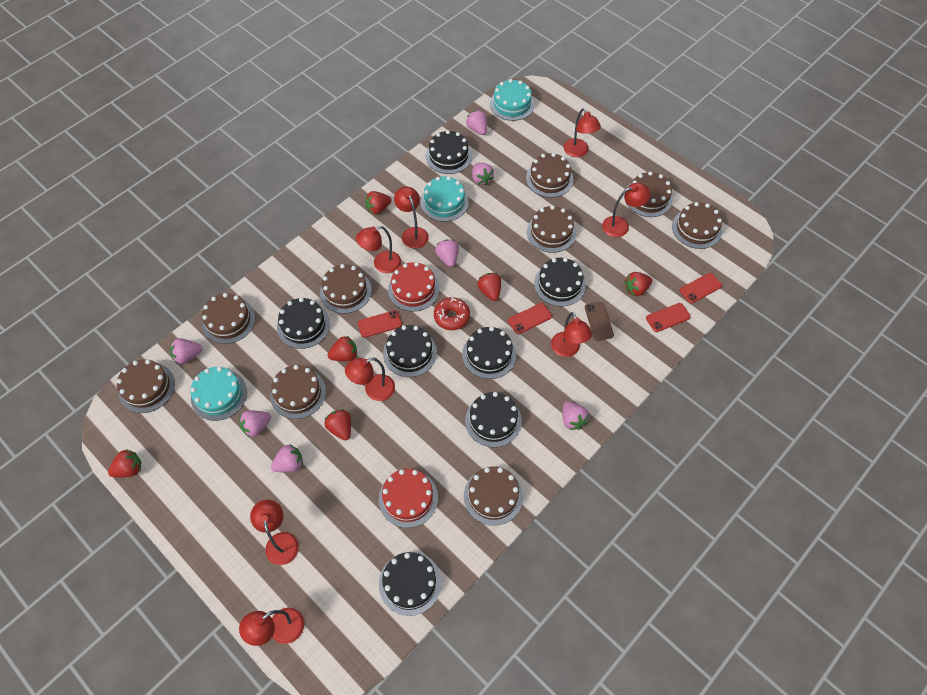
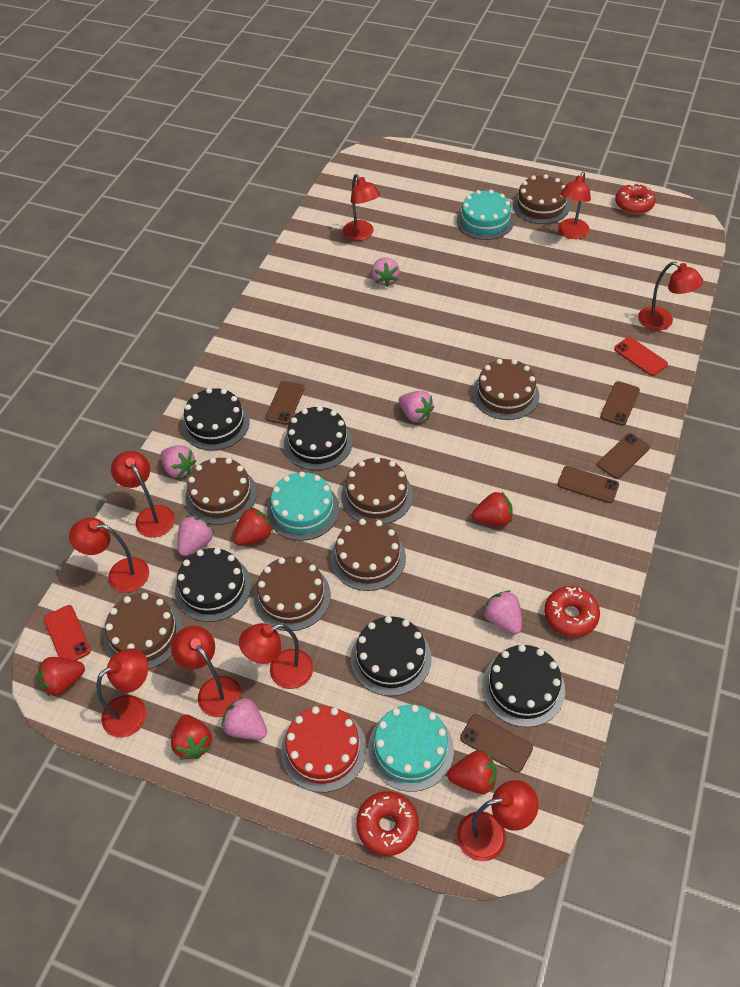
black cake: [277,298,330,349] [379,552,442,616] [383,325,437,377] [426,130,472,174] [462,327,516,379] [465,392,522,447] [534,258,586,307] = 7 -> [175,548,251,622] [182,388,249,451] [284,406,353,471] [351,616,432,696] [482,645,565,727] = 5
brown cake: [117,359,175,413] [202,293,255,344] [270,365,326,419] [320,264,372,314] [464,466,523,526] [526,153,573,197] [527,205,576,253] [624,172,673,217] [672,202,722,249] = 9 -> [104,593,184,669] [185,458,257,525] [254,556,331,631] [331,519,406,591] [341,457,413,524] [472,359,539,420] [513,174,570,224] = 7
brown phone: [585,302,614,341] = 1 -> [265,381,305,425] [460,714,533,772] [557,466,619,503] [597,433,650,479] [600,381,640,426] = 5
pink strawberry: [170,338,202,364] [239,411,271,438] [271,444,303,472] [435,239,459,267] [466,110,487,135] [472,163,494,185] [562,401,589,430] = 7 -> [160,445,196,478] [178,516,214,556] [222,697,267,740] [371,257,400,287] [399,391,434,423] [483,591,522,634] = 6
red cake: [379,469,438,528] [388,262,440,312] = 2 -> [281,706,367,792] = 1
red donut: [434,297,470,330] = 1 -> [356,791,419,856] [544,586,600,637] [615,183,656,214] = 3
red lamp: [239,608,304,646] [250,500,299,565] [345,358,395,401] [356,226,401,273] [394,187,429,249] [551,312,592,357] [564,108,601,157] [602,183,650,237] = 8 -> [69,518,149,593] [96,648,148,738] [111,451,175,538] [171,625,242,717] [239,623,313,689] [343,174,380,241] [457,780,539,861] [558,172,591,239] [638,261,703,331] = 9
red phone: [358,310,402,338] [508,303,552,334] [646,303,691,332] [680,273,722,303] = 4 -> [44,605,91,661] [614,337,668,376] = 2
red strawberry: [108,449,141,478] [324,409,351,440] [328,336,357,361] [365,191,392,214] [477,273,501,301] [624,272,652,296] = 6 -> [38,657,85,697] [171,715,212,760] [233,507,273,546] [448,750,497,794] [472,491,513,527] = 5

